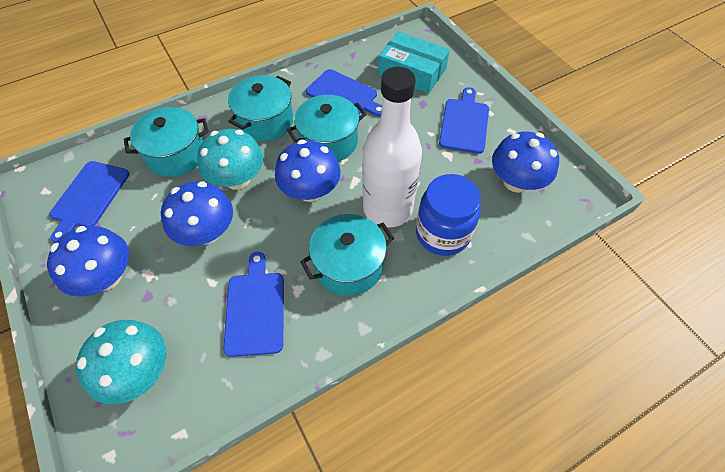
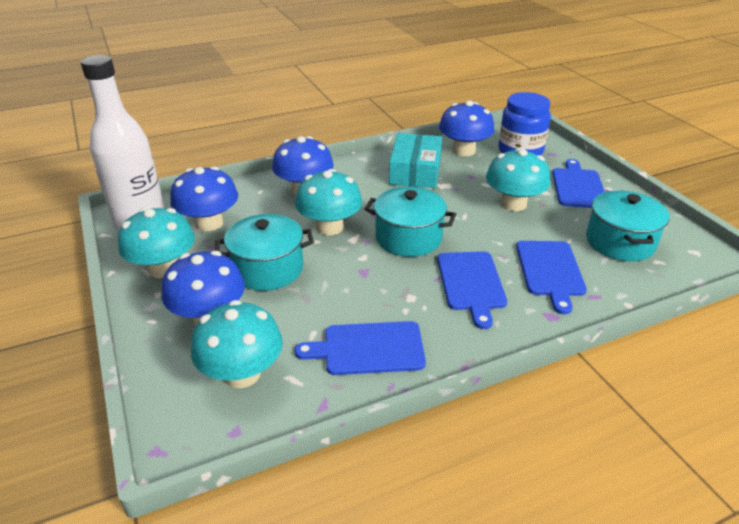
turquoise mushroom: [76,320,166,405] [197,129,263,190] = 2 -> [118,207,195,278] [191,300,283,388] [295,169,362,235] [486,148,550,211] = 4
turquoise pot: [124,107,209,177] [228,75,293,142] [287,95,367,161] [300,214,394,296] = 4 -> [215,214,314,291] [364,187,456,257] [586,190,670,261] = 3

